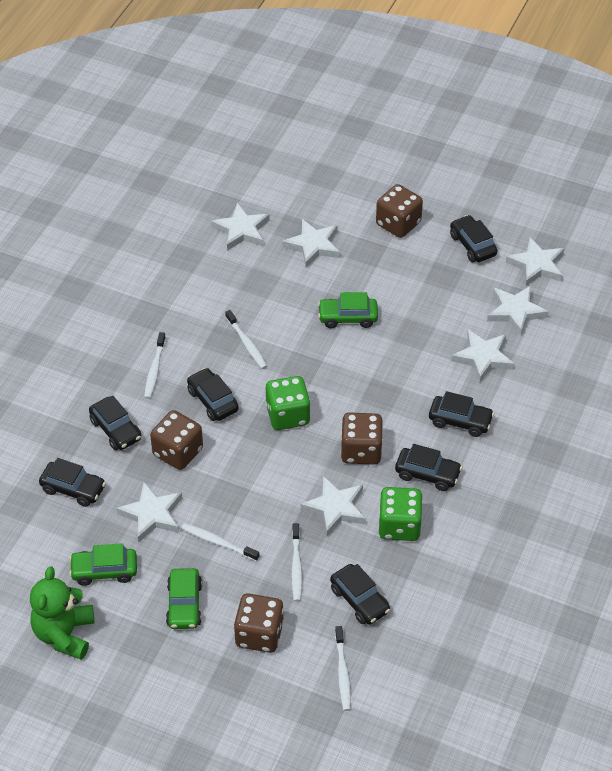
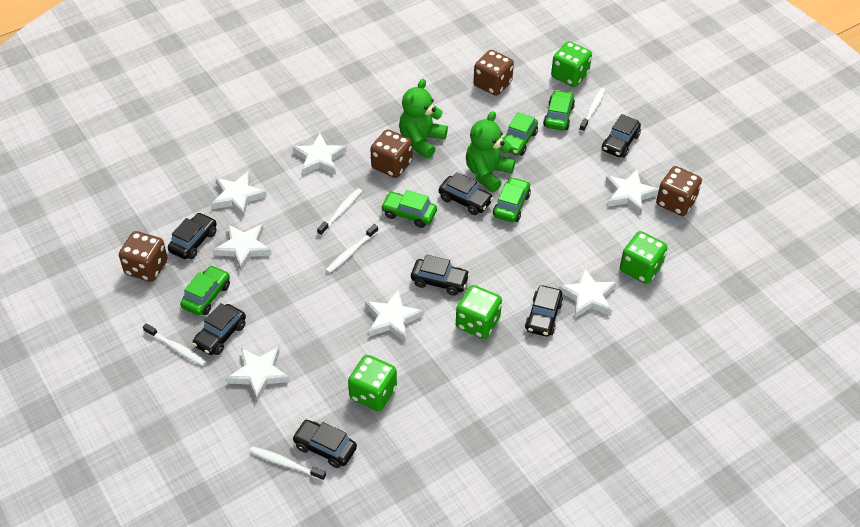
green car: [69,543,137,586] [166,568,202,629] [318,292,378,328] = 3 -> [180,265,230,316] [381,190,437,228] [493,177,531,222] [504,112,538,156] [543,90,575,131] = 5
green dice: [266,376,310,430] [378,487,422,541] = 2 -> [348,355,397,411] [456,285,502,339] [551,41,592,87] [620,231,668,284] = 4
green teddy bear: [30,566,94,660] = 1 -> [399,79,448,158] [466,111,515,192] = 2

